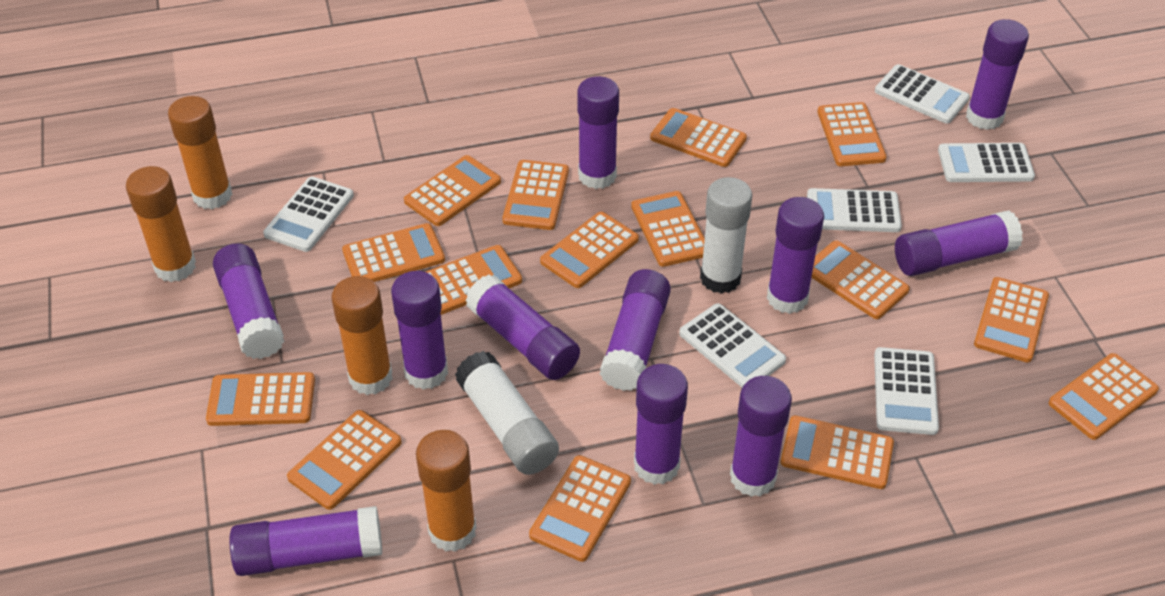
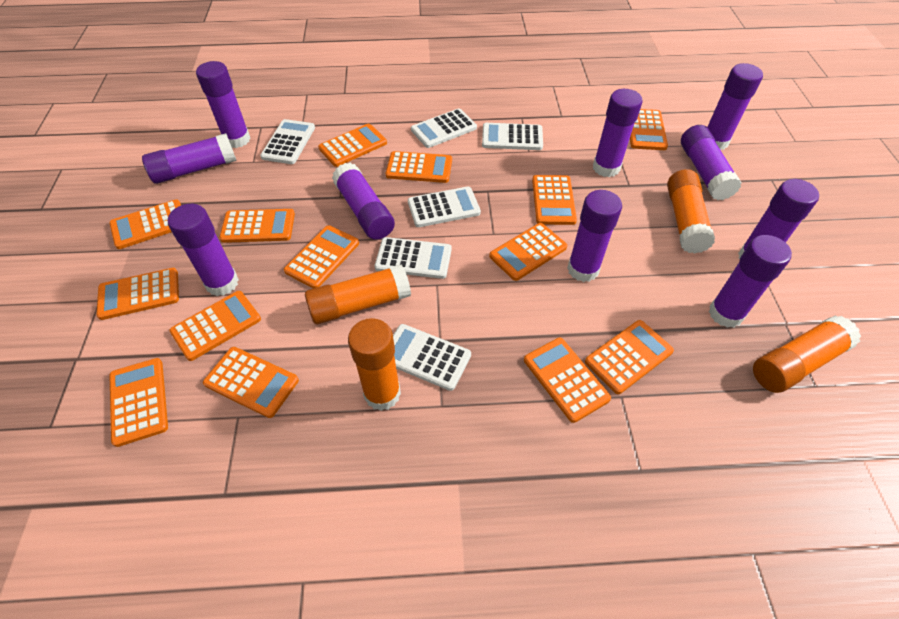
orange calculator: [206,372,315,426] [287,410,402,510] [342,223,445,282] [404,155,501,226] [425,245,522,315] [502,160,569,230] [529,455,631,562] [540,212,639,288] [631,191,705,267] [650,108,747,167] [780,415,894,489] [811,241,910,319] [817,102,887,166] [974,277,1049,363] [1049,353,1159,440] = 15 -> [97,268,179,320] [109,199,181,249] [109,358,168,447] [169,291,261,361] [203,347,299,418] [219,209,295,243] [284,225,359,289] [318,124,387,167] [386,151,452,183] [489,223,567,281] [524,338,611,423] [532,175,577,225] [585,320,674,394] [630,109,668,150] = 14
purple glue stick: [213,243,285,359] [230,506,382,576] [391,271,448,390] [465,274,580,380] [577,76,619,189] [600,269,671,391] [634,364,688,485] [730,376,792,497] [767,197,824,314] [895,210,1023,276] [966,19,1029,130] = 11 -> [142,133,237,184] [168,204,239,296] [196,61,251,148] [332,163,395,240] [567,190,622,282] [593,89,643,177] [681,125,742,200] [707,63,763,150] [709,235,792,328] [738,179,819,259] = 10
white glue stick: [455,351,559,475] [700,177,752,294] = 2 -> none = 0

